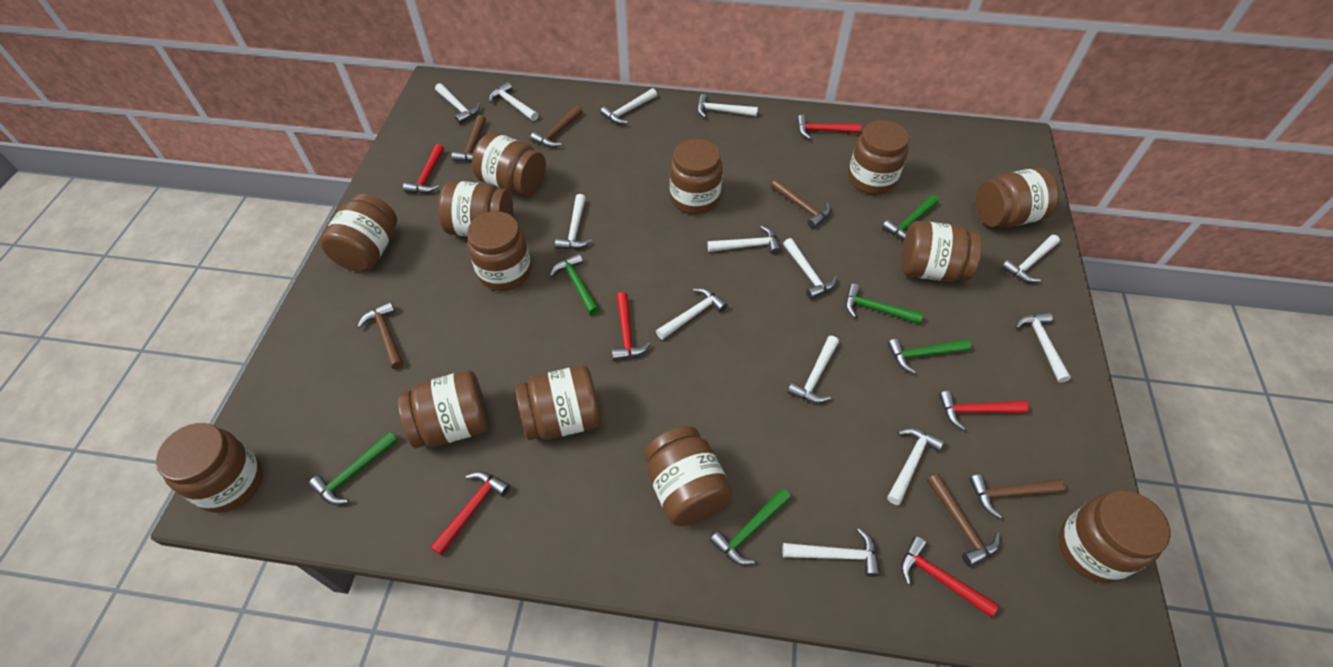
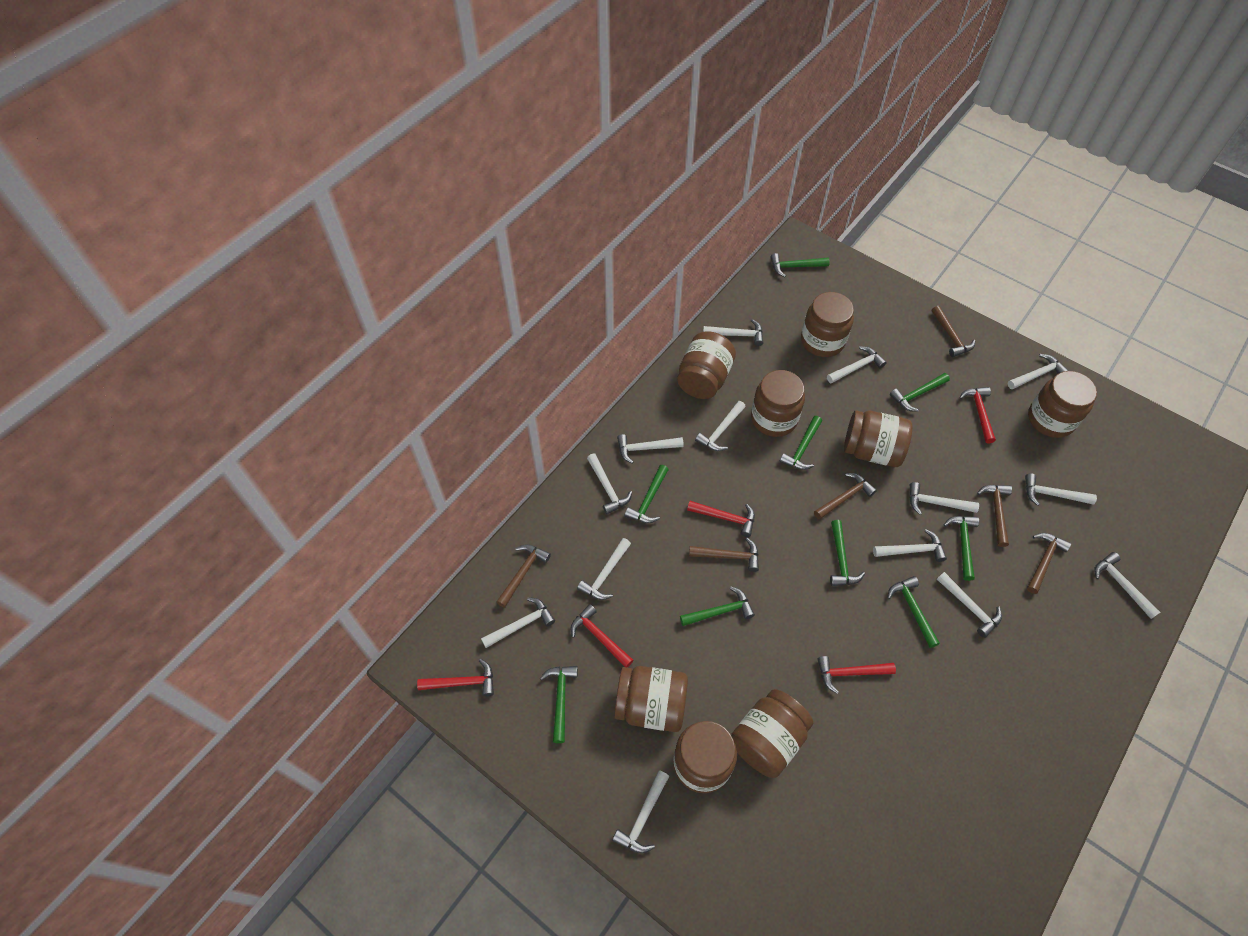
brown jar: [156,423,263,513] [320,194,397,272] [398,370,489,448] [438,181,513,237] [467,211,531,291] [472,133,546,196] [515,365,601,440] [644,426,733,526] [670,139,723,214] [848,120,909,195] [901,221,982,282] [976,168,1060,227] [1058,490,1171,583] = 13 -> [614,666,688,732] [673,721,737,793] [677,332,736,399] [731,689,813,778] [751,370,805,437] [801,292,854,357] [844,410,912,467] [1028,371,1097,438] = 8
green hammer: [309,432,398,505] [550,253,600,315] [710,488,791,565] [846,284,923,324] [882,195,939,240] [888,339,971,374] = 6 -> [540,666,578,743] [625,465,669,523] [680,587,755,626] [770,253,830,277] [780,416,822,470] [830,520,865,586] [887,576,940,648] [890,373,950,412] [944,516,979,581] = 9
red hammer: [403,144,444,194] [430,472,510,556] [612,292,651,360] [797,115,861,139] [901,536,999,617] [939,391,1029,430] = 6 -> [417,659,494,696] [571,604,634,668] [687,501,755,537] [818,656,896,694] [959,387,996,443] = 5
white hammer: [435,83,480,124] [489,82,538,121] [555,194,592,249] [600,88,657,124] [656,288,728,340] [697,94,758,118] [707,226,781,255] [782,528,880,577] [783,238,837,299] [787,336,839,403] [887,428,944,505] [1001,235,1060,283] [1016,312,1071,383] = 13 -> [481,597,555,648] [577,538,631,600] [587,454,632,514] [612,770,669,854] [617,434,684,464] [695,401,746,451] [703,319,763,346] [827,346,887,384] [873,529,947,562] [909,482,979,515] [937,572,1002,638] [1008,354,1068,390] [1025,473,1097,506] [1094,552,1161,619] = 14

